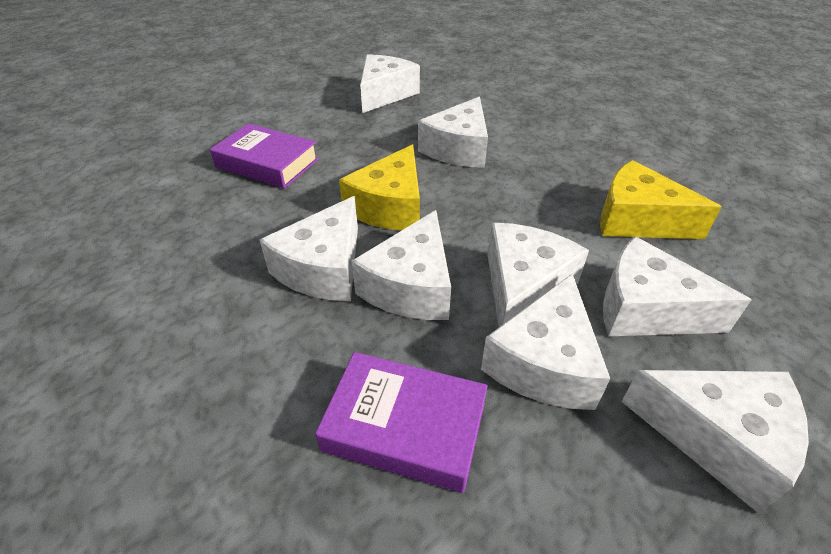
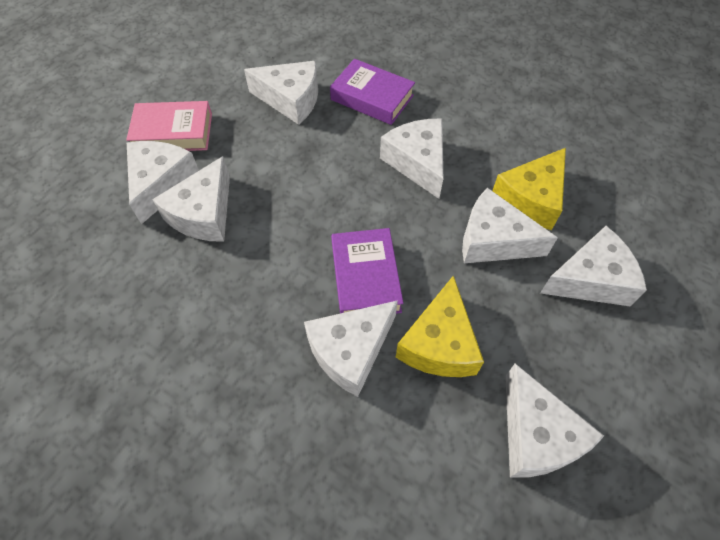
pink book: none = 0 -> [126,101,212,151] = 1

